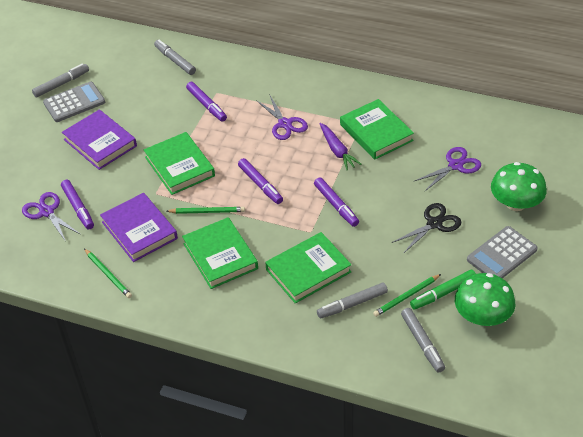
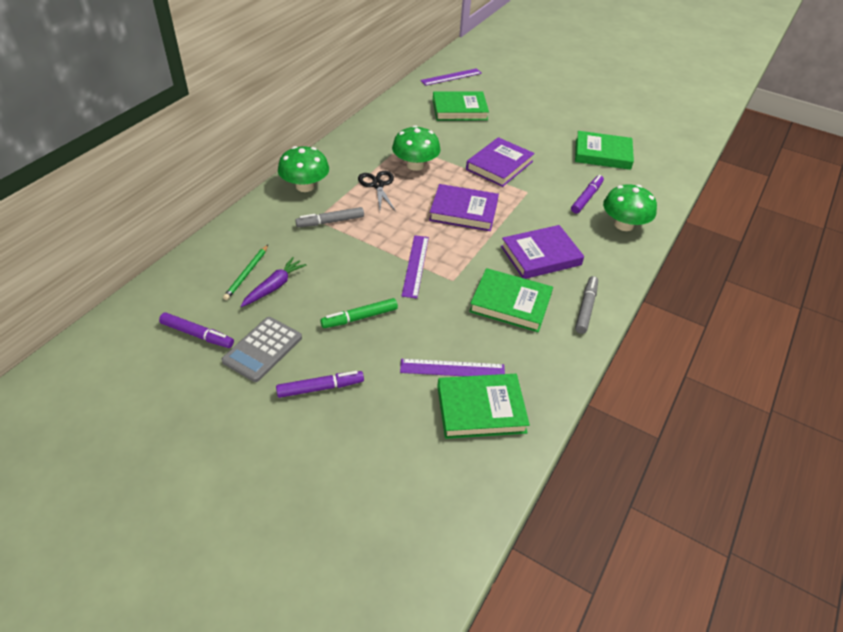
green mushroom: [455,273,515,326] [491,162,547,211] = 2 -> [278,146,329,192] [392,125,441,171] [603,184,657,231] = 3
green pencil: [84,248,132,298] [166,207,245,214] [373,274,441,317] = 3 -> [223,245,268,300] = 1
grey calculator: [43,82,105,122] [467,226,538,279] = 2 -> [221,317,302,382] = 1
grey marker: [32,64,89,97] [154,40,196,75] [317,282,388,319] [401,308,445,373] = 4 -> [295,207,364,227] [575,276,598,334] = 2
purple book: [62,110,137,170] [100,193,178,262] = 2 -> [429,184,499,231] [466,137,535,187] [501,225,584,279] = 3
purple marker: [61,180,94,229] [186,82,227,122] [238,158,283,204] [314,177,359,227] = 4 -> [159,312,234,348] [276,371,364,398] [571,175,604,214] = 3
purple ruler: none = 0 -> [400,359,505,376] [402,235,429,298] [420,68,482,86] = 3
purple scissors: [22,192,80,242] [256,94,308,140] [415,147,481,191] = 3 -> none = 0

